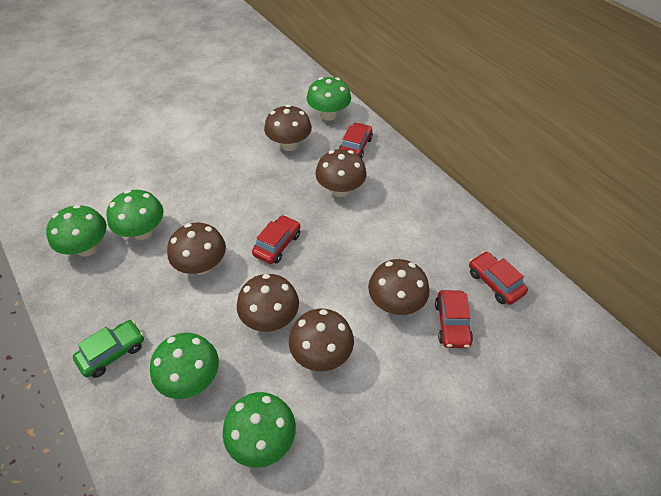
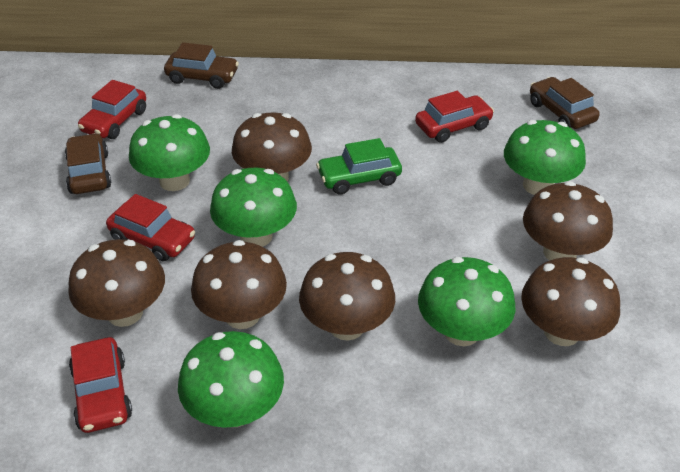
brown car: none = 0 -> [65,133,111,194] [164,42,239,89] [530,77,600,129] = 3

